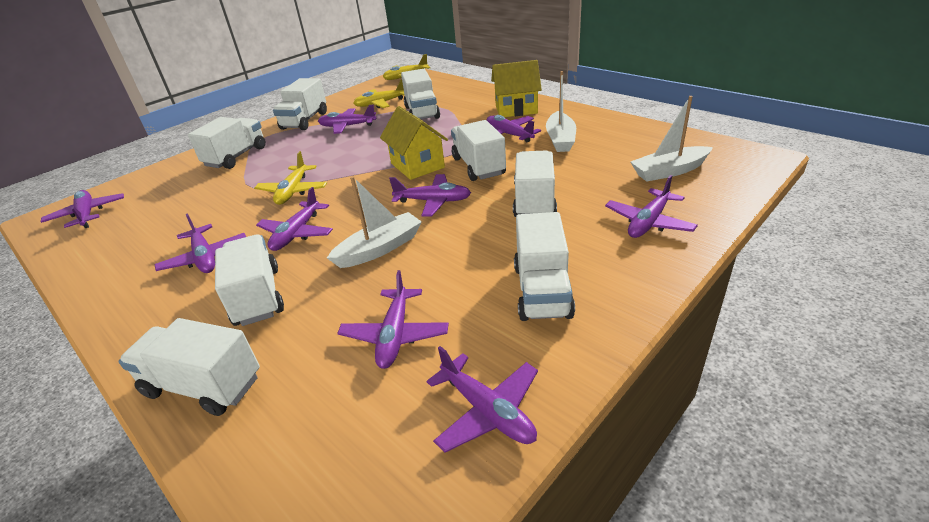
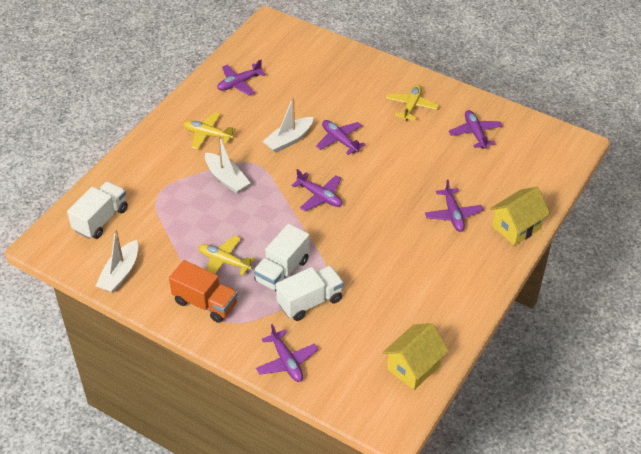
orange truck: none = 0 -> [169,260,238,323] = 1
purple plane: [41,190,124,228] [154,213,246,273] [256,187,333,251] [318,104,376,134] [337,270,449,369] [389,174,471,217] [426,346,538,453] [487,115,541,142] [605,175,698,238] = 9 -> [217,60,266,96] [256,324,318,382] [291,169,342,211] [316,120,365,155] [425,179,483,232] [449,110,502,149] = 6
white truck: [118,318,260,416] [188,117,266,169] [215,234,284,326] [273,78,327,130] [401,69,440,119] [451,120,506,181] [513,151,557,217] [514,212,575,321] = 8 -> [67,181,128,239] [253,224,310,291] [276,266,344,321] = 3

